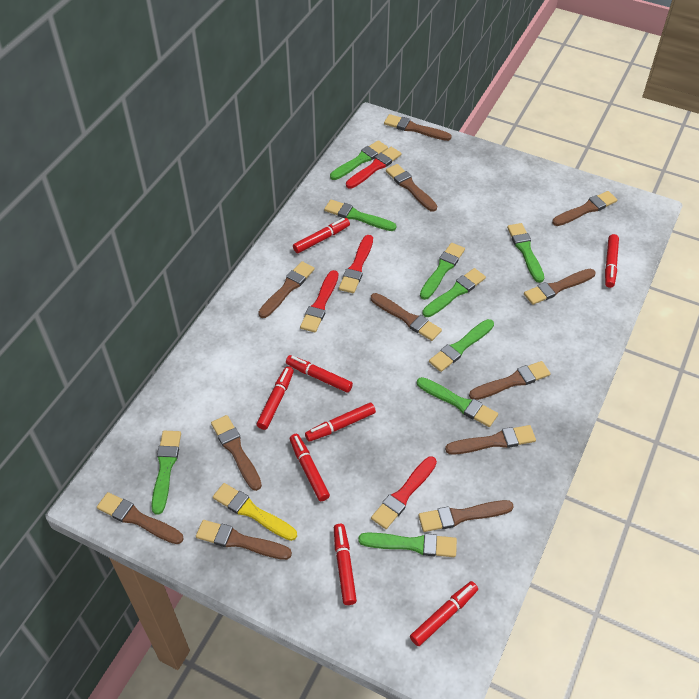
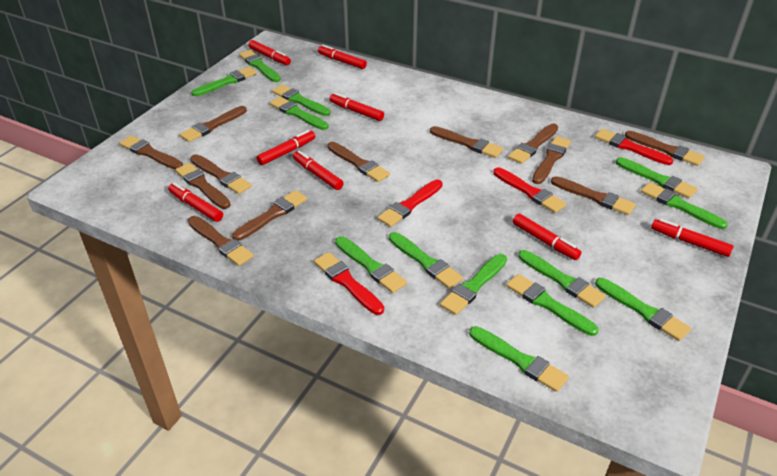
green brush: [151,431,181,515] [324,200,396,231] [330,140,388,180] [358,533,457,557] [417,377,498,427] [420,243,465,300] [422,268,486,317] [429,319,494,372] [507,223,544,283] = 9 -> [191,67,257,96] [239,50,281,82] [270,97,328,130] [272,85,331,116] [335,236,407,293] [389,232,463,289] [440,254,507,315] [469,326,569,392] [506,274,599,336] [518,250,606,308] [595,278,691,341] [616,157,698,199] [641,182,728,229] = 13
yellow brush: [213,483,297,541] = 1 -> none = 0

